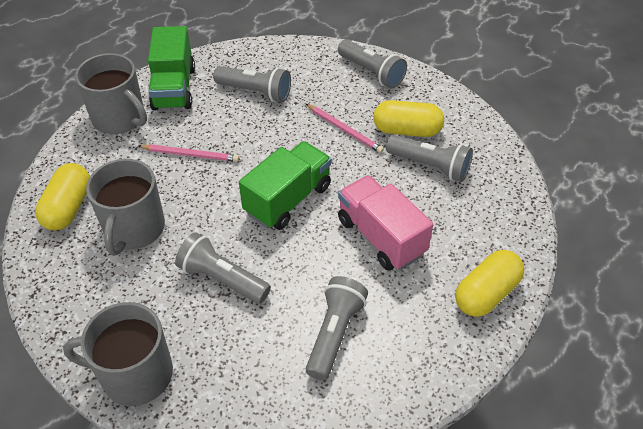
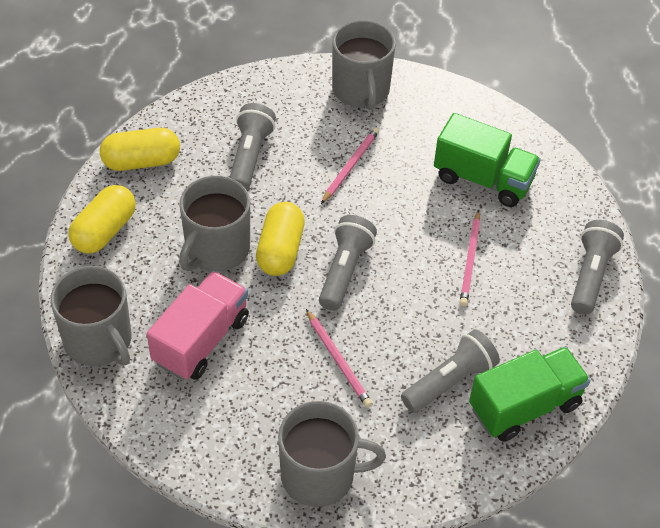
grey flashlight: [175,232,271,304] [213,66,291,102] [306,276,368,380] [338,39,407,88] [386,135,473,182] = 5 -> [230,103,276,190] [319,215,377,311] [401,329,500,413] [571,220,624,315] = 4
grey mug: [63,302,173,406] [75,53,147,134] [86,159,165,255] = 3 -> [50,266,132,366] [179,176,250,271] [278,401,386,507] [332,20,396,110] = 4
pink pencil: [138,144,239,162] [306,104,384,153] = 2 -> [306,309,372,407] [321,127,379,204] [460,210,480,306] = 3

